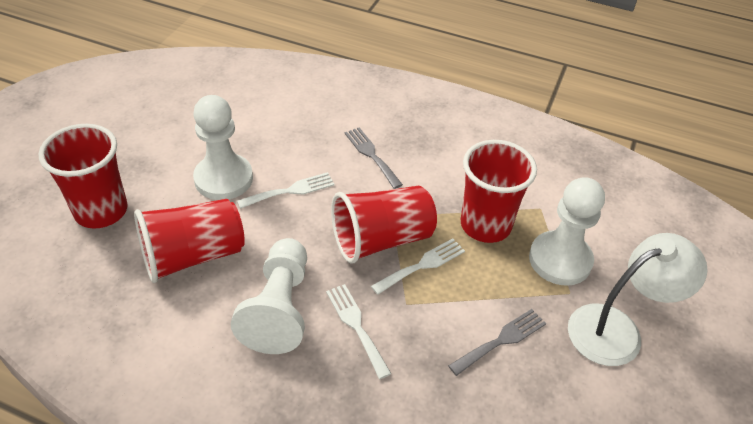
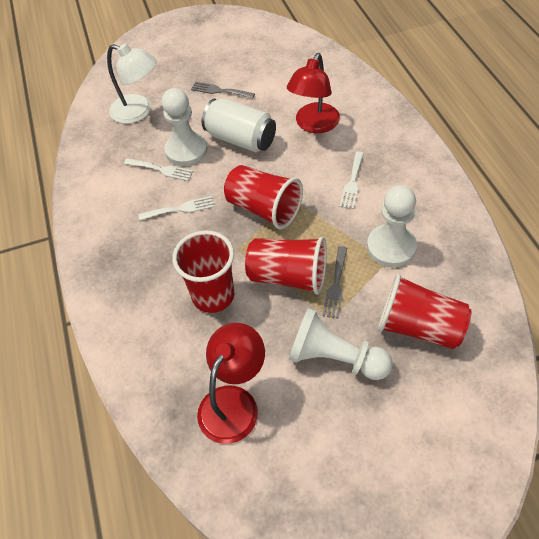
red lamp: none = 0 -> [197,323,265,444] [287,53,340,133] = 2
white can: none = 0 -> [202,99,276,152] = 1

